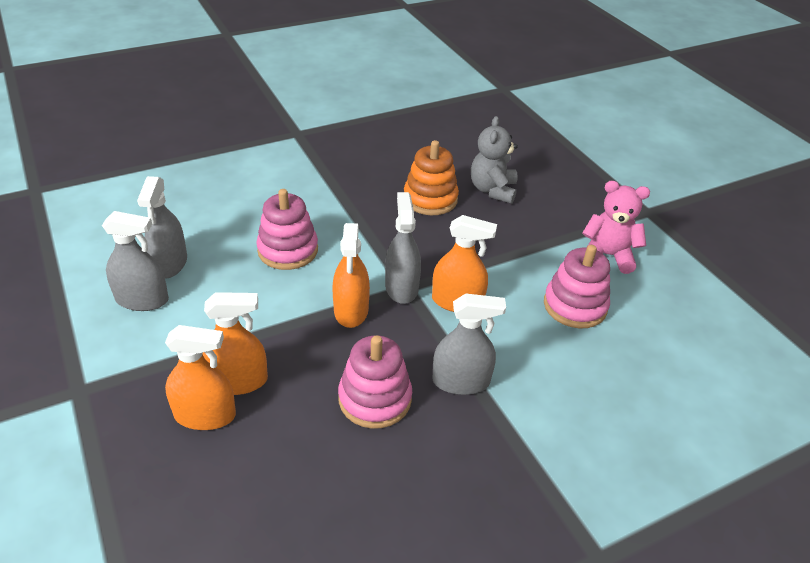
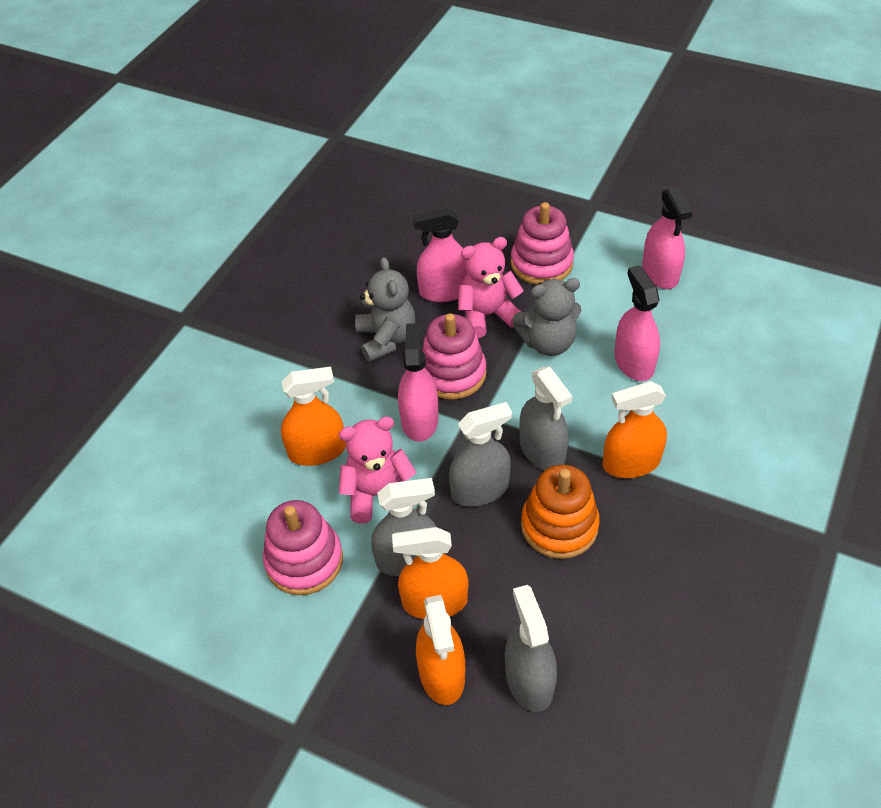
grey teddy bear: [471,116,518,203] = 1 -> [355,257,416,362] [513,278,581,356] = 2
pink spray bottle: none = 0 -> [398,323,438,442] [413,208,467,302] [614,265,660,381] [642,187,692,289] = 4
pink teddy bear: [582,181,650,274] = 1 -> [339,417,417,523] [458,237,524,338] = 2

